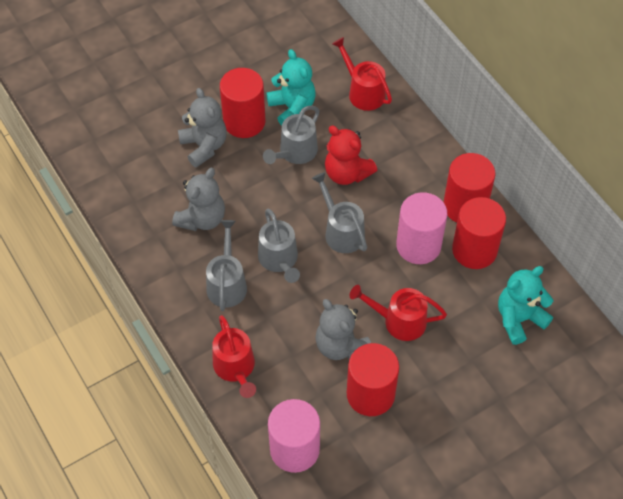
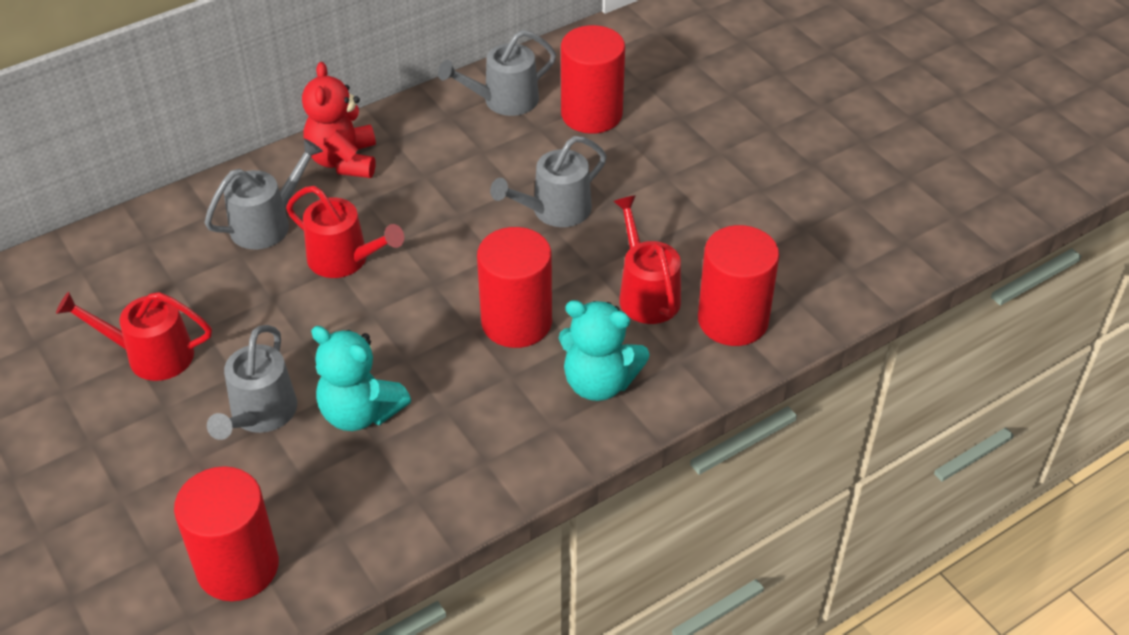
grey teddy bear: [172,168,225,231] [178,88,227,167] [315,299,371,360] = 3 -> none = 0
pink cylinder: [268,399,320,473] [396,192,447,264] = 2 -> none = 0

